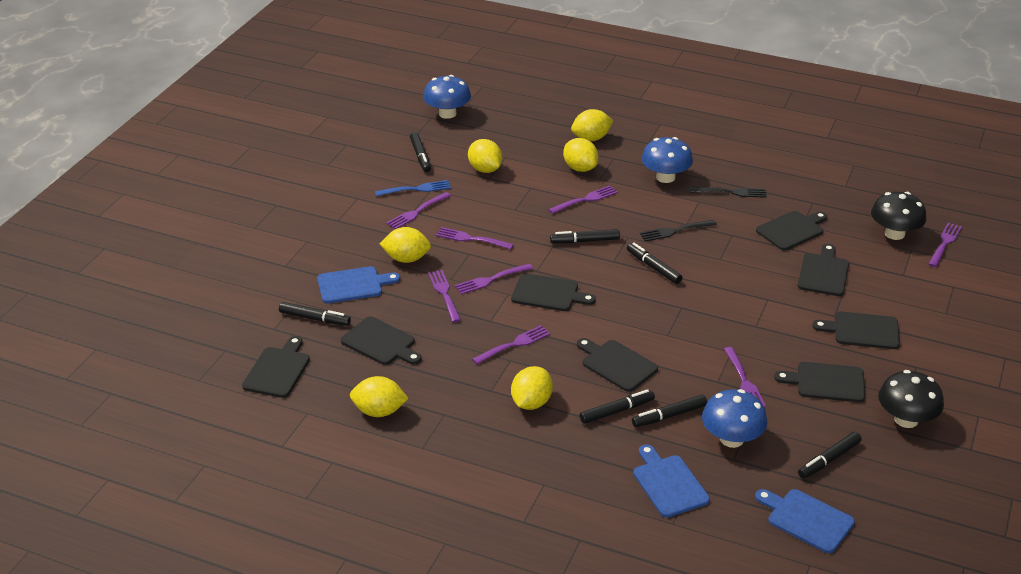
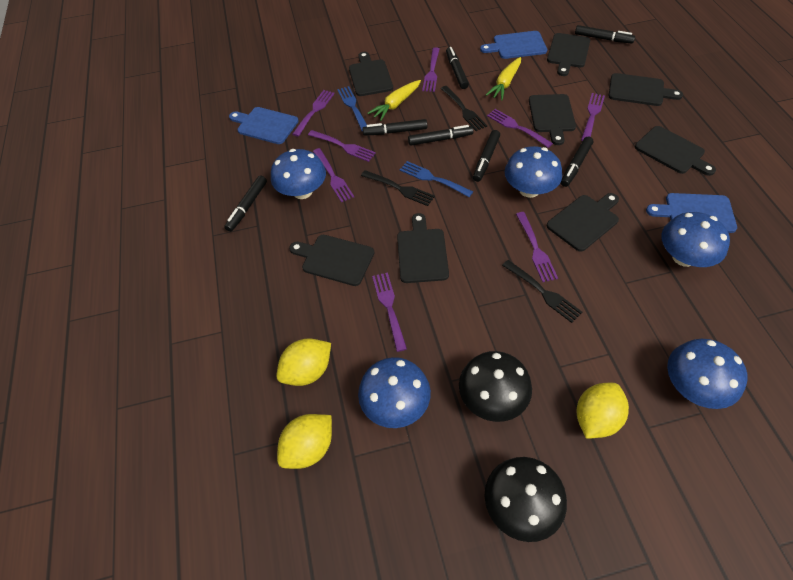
black fork: [640,220,717,242] [690,187,767,198] = 2 -> [361,170,435,206] [441,86,487,131] [502,260,582,323] = 3
blue fork: [375,180,451,196] = 1 -> [337,86,367,132] [400,161,473,197] = 2
blue mushroom: [423,75,471,119] [642,137,693,183] [702,389,768,448] = 3 -> [271,149,326,199] [358,357,431,428] [505,146,562,198] [661,212,730,267] [667,339,748,409] = 5
yellow carrot: none = 0 -> [367,80,421,121] [486,57,521,100] = 2
yellow lemon: [350,376,409,417] [380,227,431,263] [468,139,502,173] [511,366,553,410] [563,138,599,172] [571,109,613,141] = 6 -> [276,338,331,386] [277,414,332,469] [577,383,629,439] = 3

